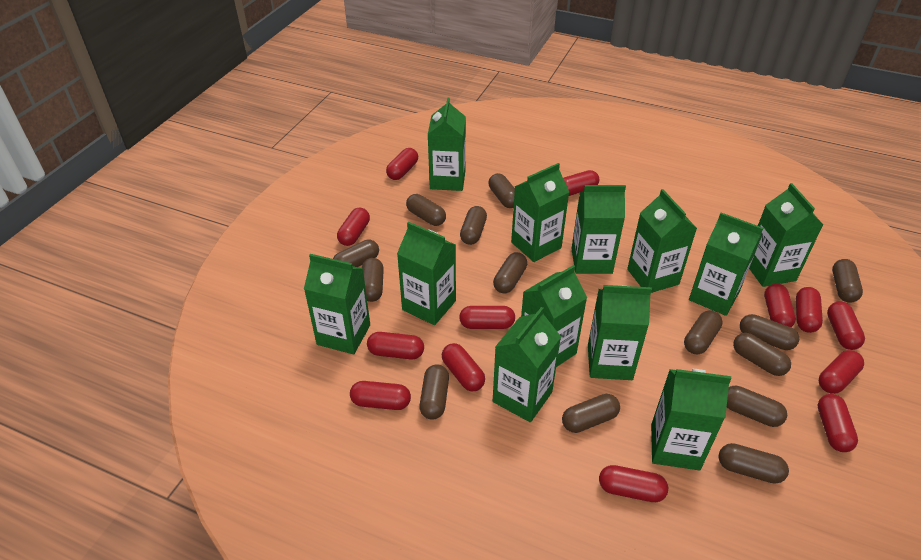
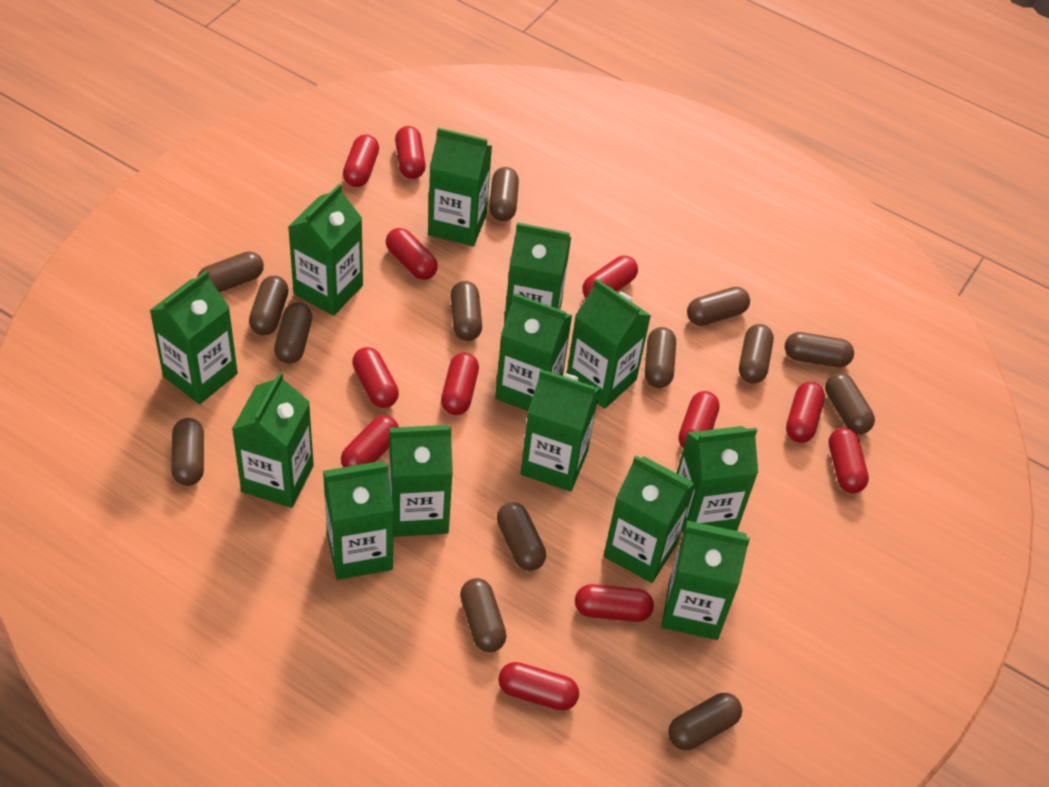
green carton: [304,254,370,354] [397,222,456,325] [428,97,466,191] [493,307,561,422] [511,163,569,262] [521,265,587,367] [571,185,626,274] [588,285,652,380] [627,189,697,293] [651,369,732,470] [689,213,763,316] [749,183,823,287] = 12 -> [149,271,238,404] [232,372,314,508] [288,184,363,316] [323,461,394,580] [389,425,453,537] [428,128,492,246] [495,293,572,411] [504,222,571,324] [521,369,600,492] [567,279,651,409] [604,455,696,583] [661,521,750,640] [677,426,758,534] = 13
red capsule: [337,207,370,246] [350,381,411,410] [367,332,424,359] [386,148,418,180] [442,343,485,391] [459,306,515,329] [563,170,600,196] [599,465,668,502] [764,284,796,327] [796,287,823,333] [818,394,858,452] [819,350,864,394] [827,301,865,350] = 13 -> [341,415,399,467] [343,134,379,187] [352,347,399,408] [386,228,438,280] [395,126,426,179] [441,353,479,415] [498,662,579,711] [575,584,654,622] [583,255,638,298] [678,391,720,448] [786,382,825,443] [829,427,869,493] = 12

